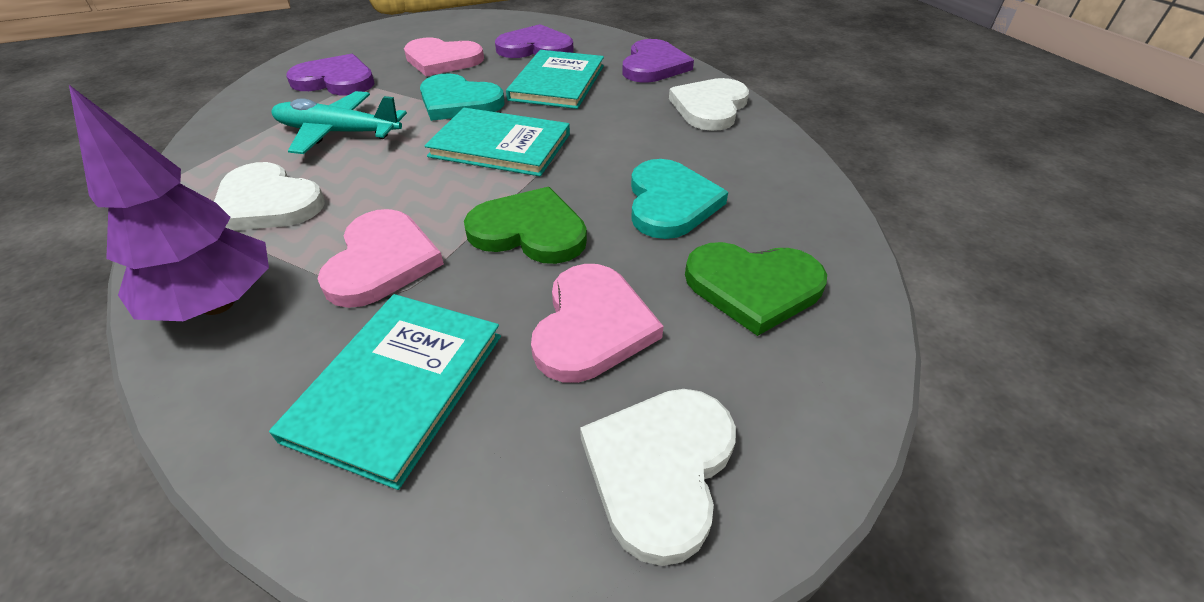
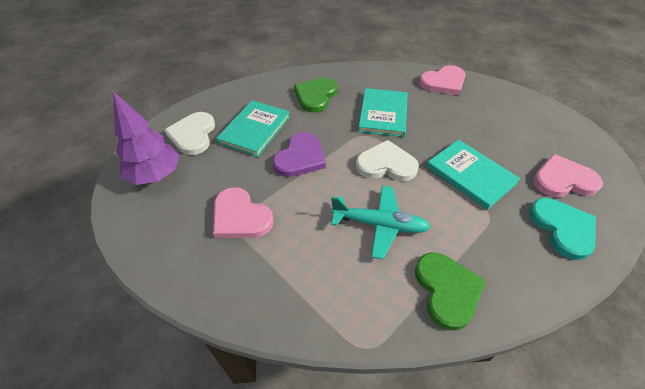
purple heart: [286,54,375,95] [495,24,574,58] [622,39,694,83] = 3 -> [273,132,326,177] = 1
turquoise heart: [420,73,505,121] [631,159,728,239] = 2 -> [529,198,596,260] = 1
white heart: [214,162,325,230] [580,389,736,566] [669,78,749,131] = 3 -> [164,112,215,155] [356,140,419,181] = 2

